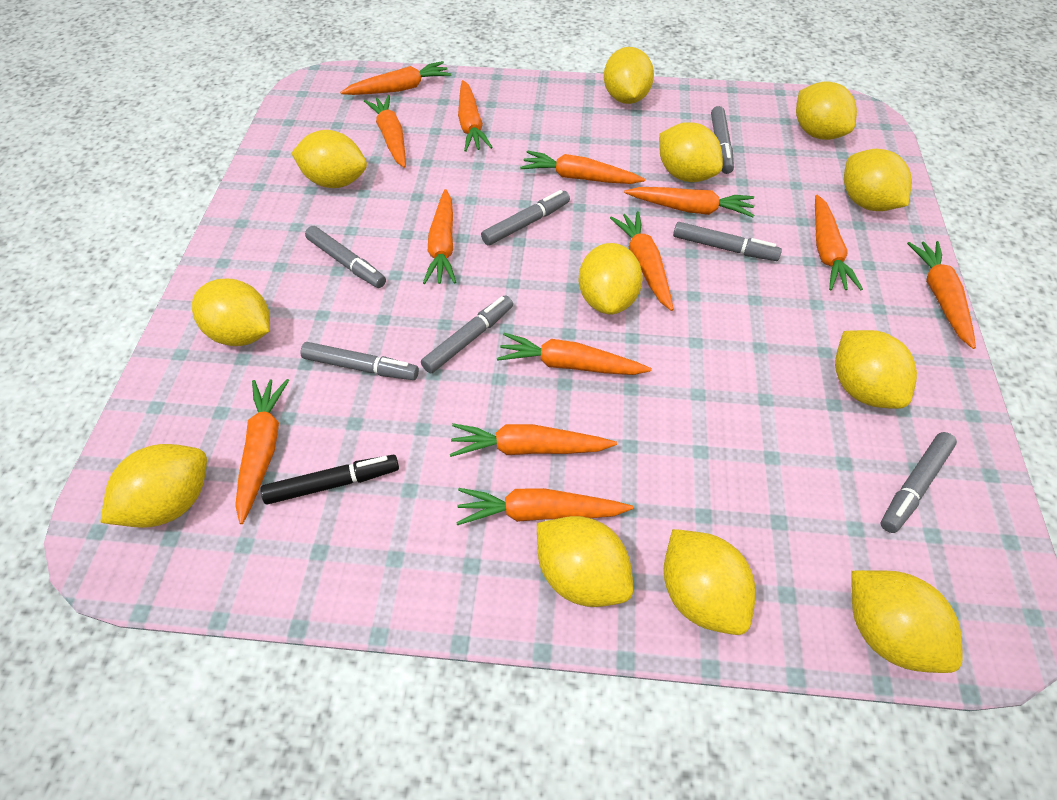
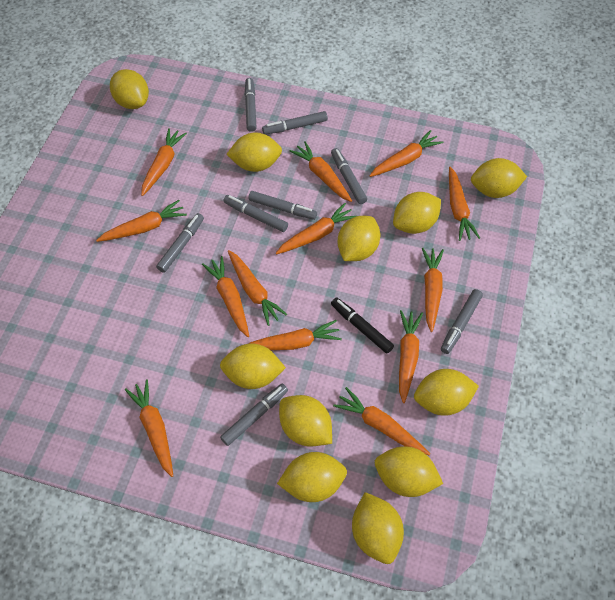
grey marker: [301,342,419,380] [305,226,386,288] [421,296,513,373] [481,190,570,245] [673,222,782,261] [711,106,734,174] [881,432,957,533] = 7 -> [156,213,204,273] [220,384,288,446] [224,195,288,232] [245,78,257,132] [248,191,317,220] [262,111,328,135] [331,148,367,204] [441,289,483,354] = 8
yellow lemon: [100,444,207,528] [192,279,270,346] [291,130,367,188] [537,516,633,607] [578,243,643,315] [604,47,654,104] [659,122,723,182] [663,529,756,635] [796,81,857,140] [835,330,917,409] [844,149,912,211] [851,570,963,673] = 12 -> [110,69,149,109] [220,343,286,389] [226,132,282,172] [277,452,347,502] [279,395,332,447] [338,216,380,261] [352,492,404,564] [375,446,443,497] [393,192,441,234] [414,369,479,416] [471,158,527,198] = 11

